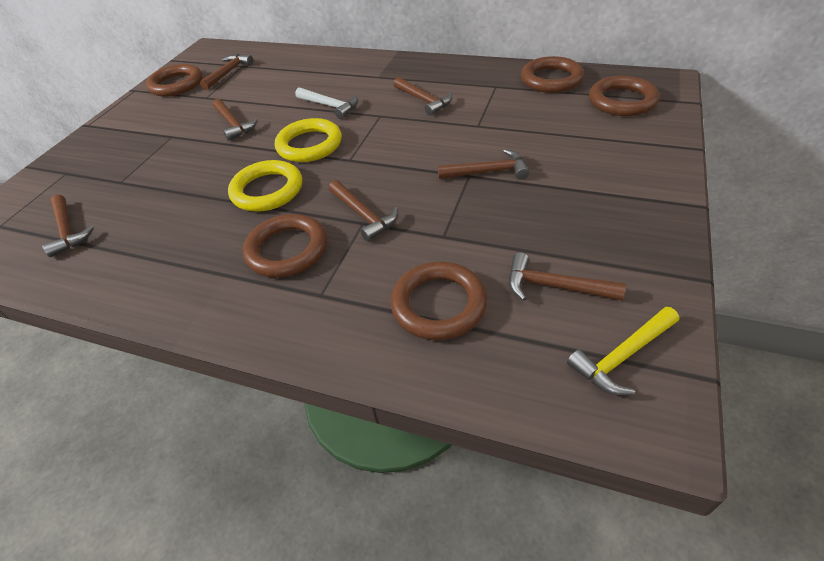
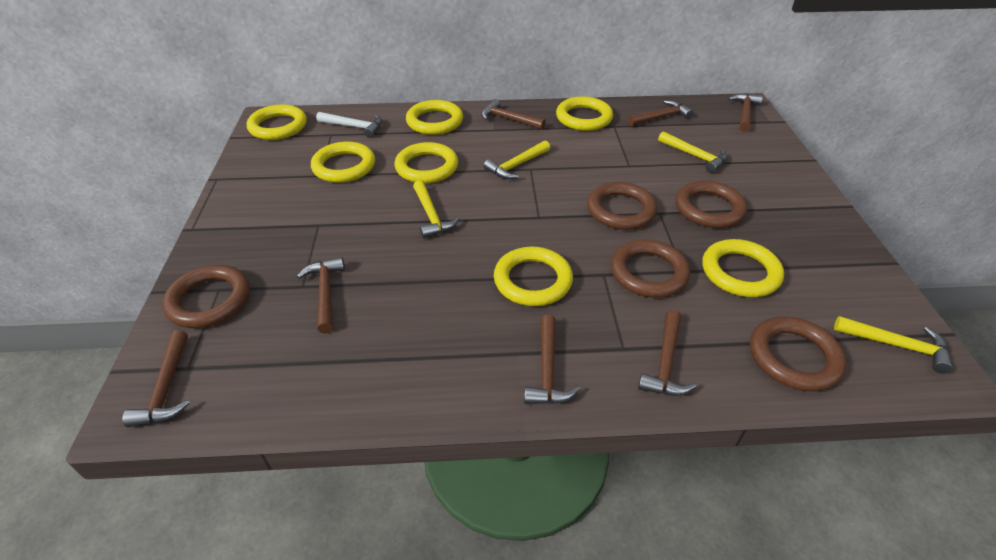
yellow hammer: [567,307,679,395] = 1 -> [413,180,460,238] [484,140,550,179] [658,131,728,173] [834,316,953,374] = 4
yellow ring: [228,160,302,212] [275,118,342,162] = 2 -> [247,104,307,140] [311,142,375,183] [394,142,458,184] [406,100,463,135] [494,247,573,306] [556,96,613,131] [702,239,784,297] = 7

